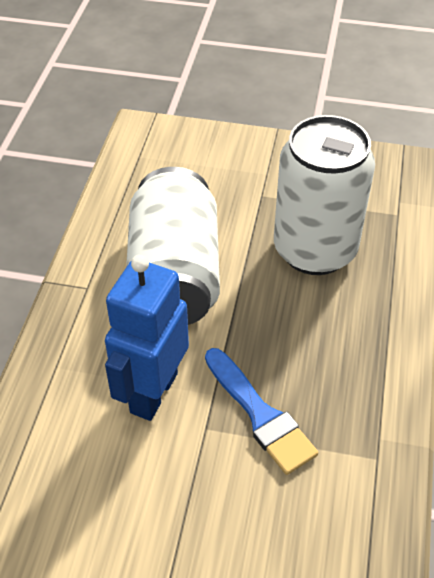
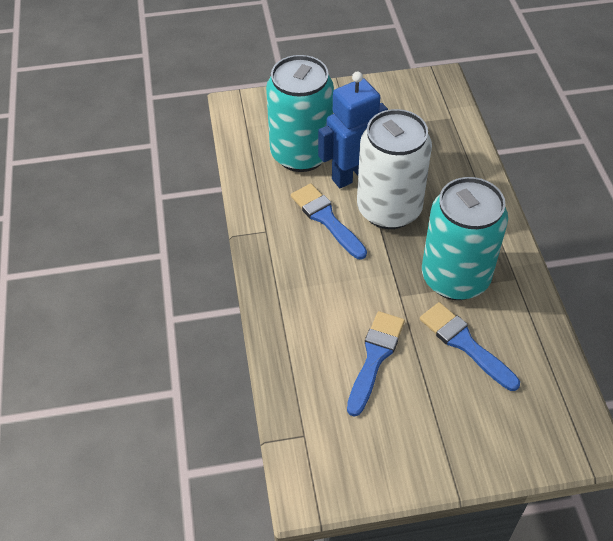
blue brush: [205,348,318,475] = 1 -> [291,183,367,259] [347,311,405,417] [420,302,520,391] = 3
turquoise can: none = 0 -> [266,55,334,172] [422,177,508,300] = 2
white can: [126,167,220,325] [274,115,375,275] = 2 -> [357,109,432,229] = 1

